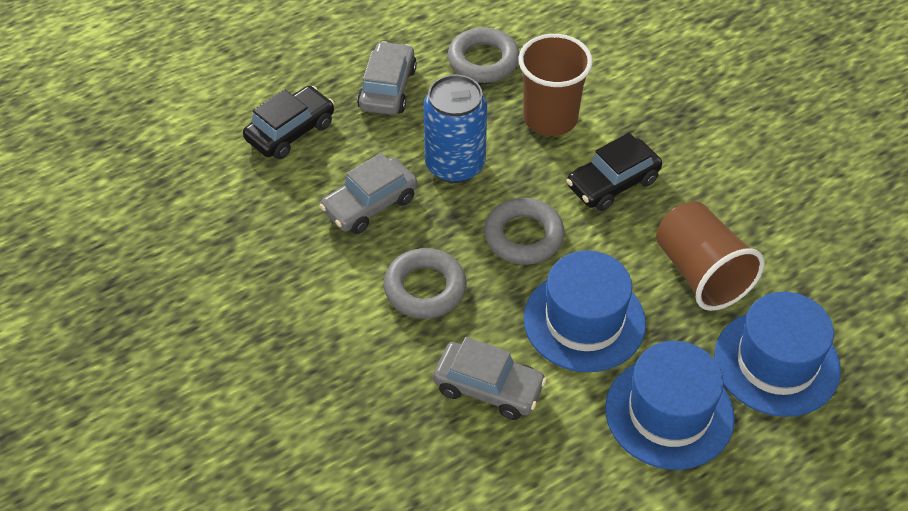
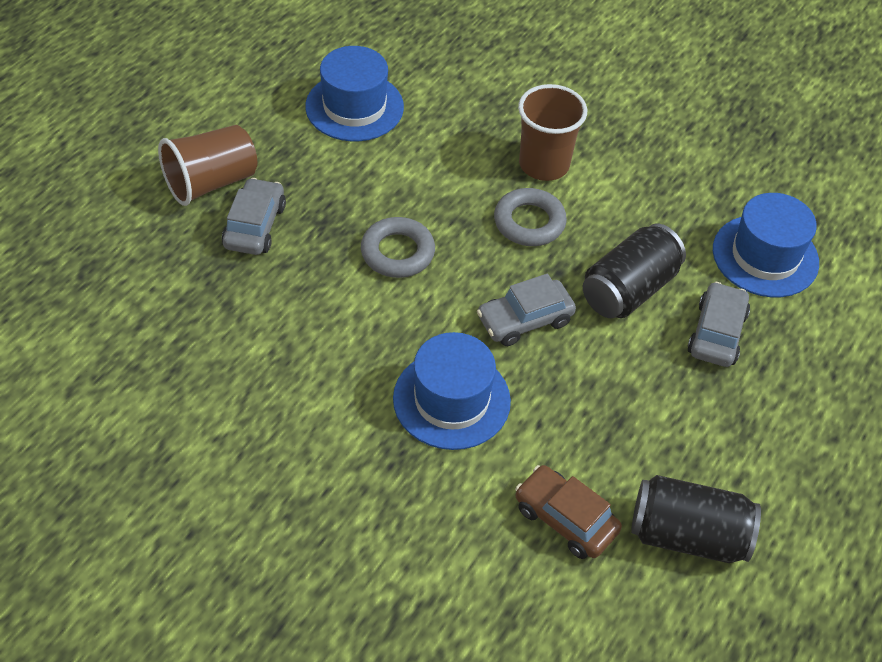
black can: none = 0 -> [583,224,686,318] [631,475,761,563] = 2
black car: [243,86,334,159] [566,133,662,211] = 2 -> none = 0
blue can: [423,75,487,183] = 1 -> none = 0
brown car: none = 0 -> [515,465,622,559] = 1
grey ring: [384,248,466,319] [448,27,519,83] [484,198,565,265] = 3 -> [361,217,435,278] [494,188,567,246] = 2

